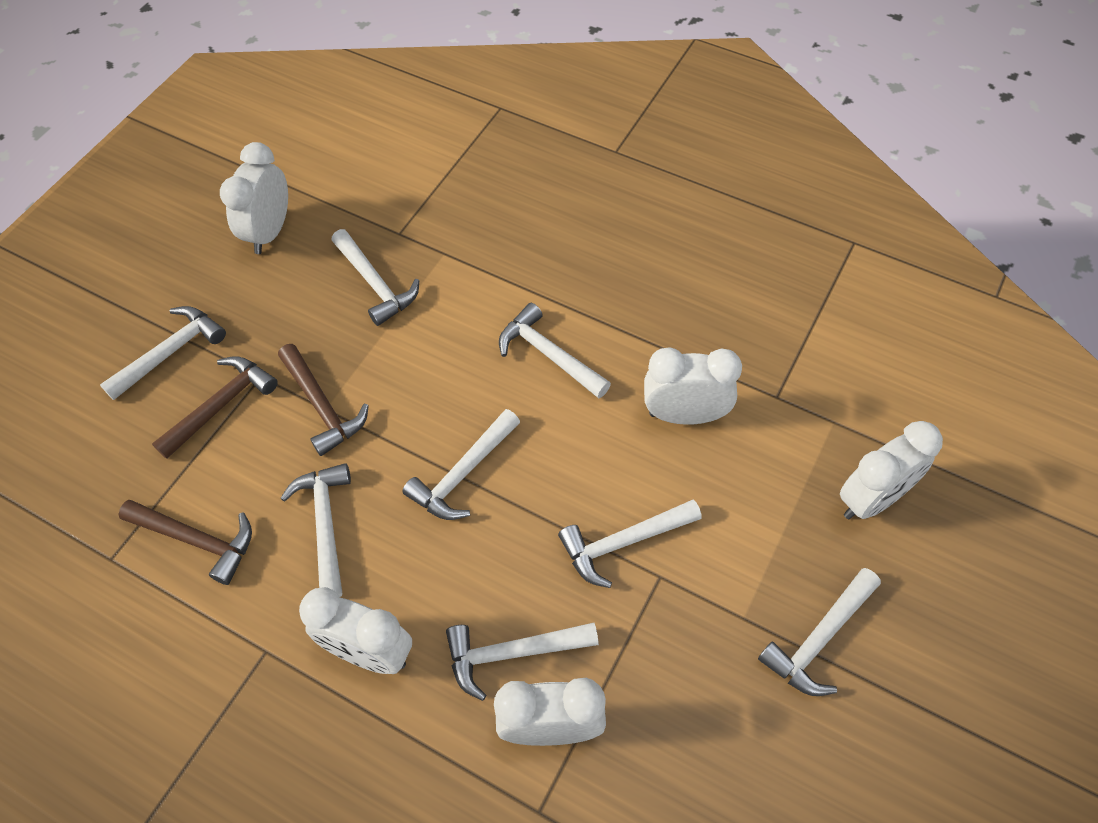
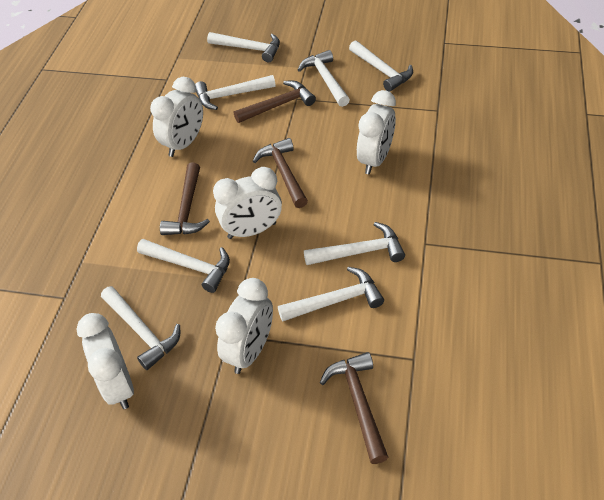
brown hammer: [118,500,252,585] [152,356,278,459] [278,344,369,456] = 3 -> [160,163,210,235] [234,81,316,123] [253,138,308,208] [320,352,388,464] = 4

